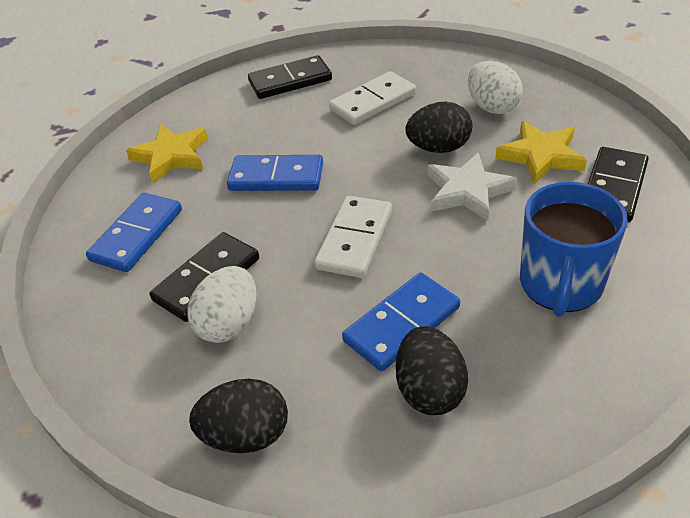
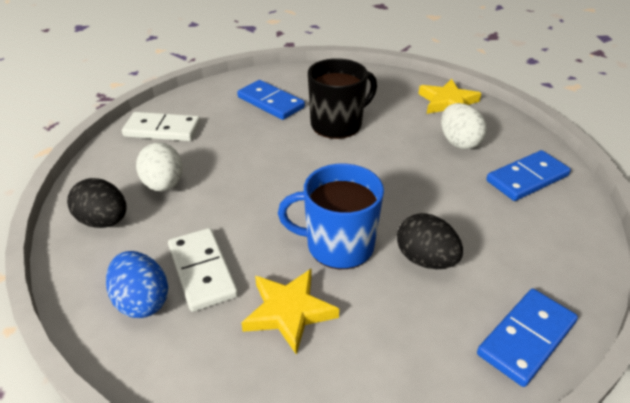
black domino: [149,232,259,322] [248,55,332,99] [588,147,649,222] = 3 -> none = 0
black egg: [189,379,288,453] [396,326,468,415] [406,102,472,153] = 3 -> [67,178,127,228] [397,213,463,269] = 2
black mug: none = 0 -> [308,58,377,139] = 1
blue egg: none = 0 -> [106,251,168,318] = 1
white star: [428,152,517,221] = 1 -> none = 0

